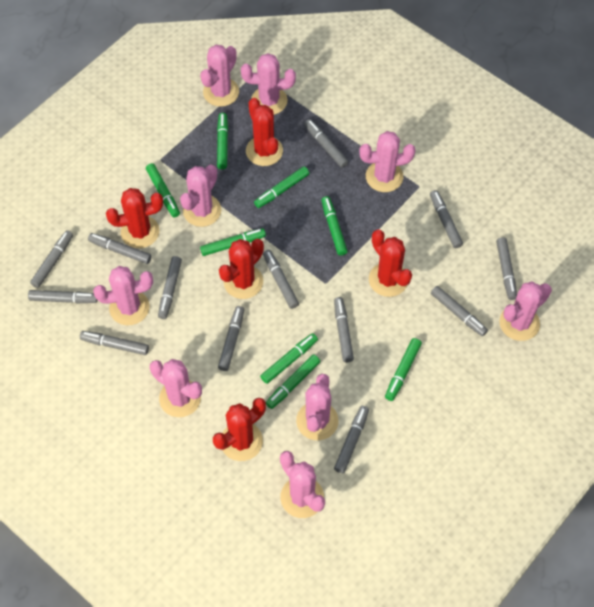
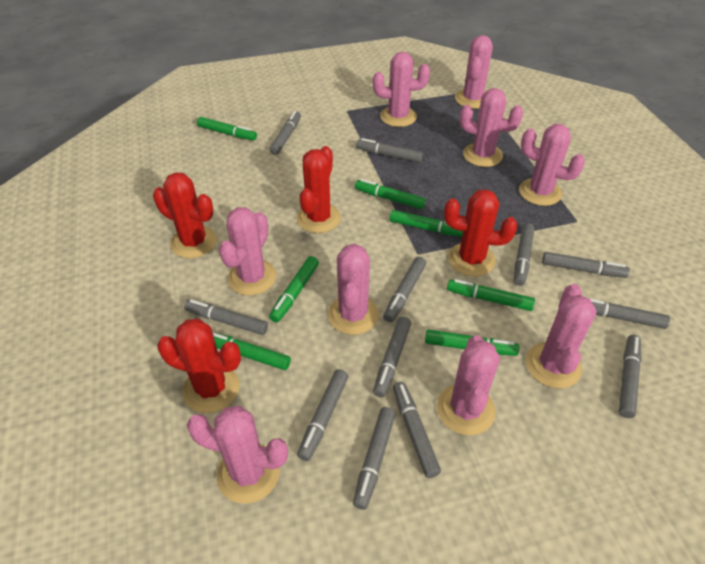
green marker: [146,163,180,217] [200,228,266,256] [217,113,228,169] [254,166,309,208] [260,333,318,384] [266,354,320,409] [322,196,348,256] [385,338,422,401] = 8 -> [197,117,257,141] [213,332,291,370] [269,256,319,322] [355,179,426,209] [389,210,463,237] [425,329,519,356] [447,279,535,311] = 7
grey marker: [28,290,98,303] [30,230,73,288] [80,331,149,355] [88,233,152,264] [158,256,182,319] [218,306,244,371] [263,250,299,309] [304,119,348,168] [334,297,354,362] [334,406,369,473] [430,190,463,248] [431,286,488,336] [496,237,517,300] = 13 -> [184,299,268,335] [269,111,301,155] [297,369,348,461] [353,407,395,510] [356,138,423,162] [373,317,411,397] [383,257,426,322] [393,382,441,478] [514,223,535,286] [542,252,630,278] [589,298,670,329] [619,335,642,418] = 12
red cactus: [106,188,163,248] [213,398,266,461] [219,239,264,299] [246,98,283,166] [369,230,412,297] = 5 -> [153,172,217,258] [157,319,241,413] [297,146,341,233] [444,189,517,277] = 4

